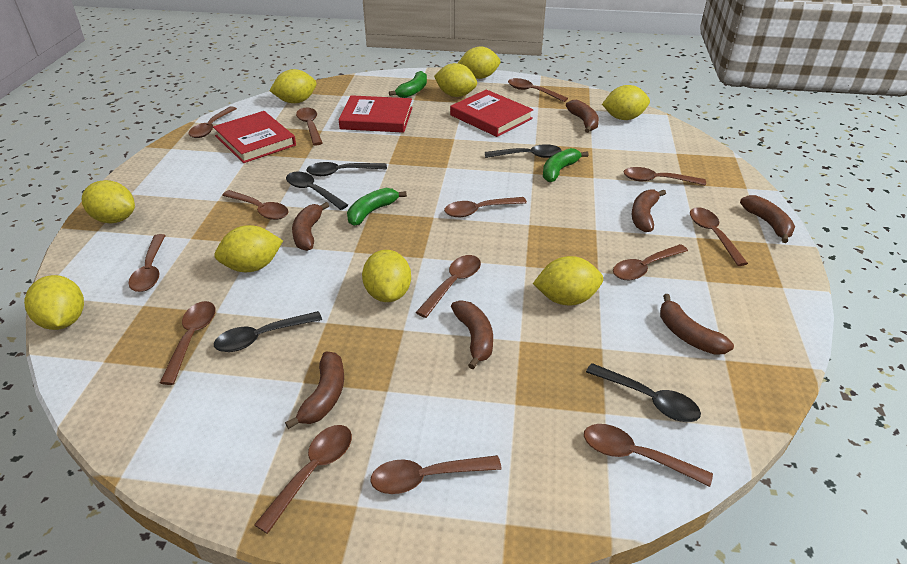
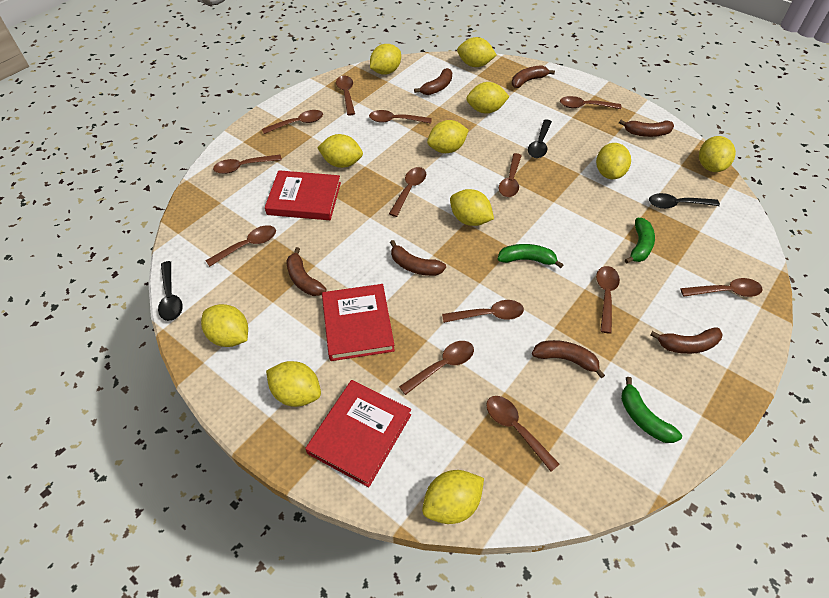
black spoon: [214,311,322,352] [286,172,348,210] [306,162,387,176] [485,144,562,158] [586,363,701,422] = 5 -> [158,261,183,321] [528,119,552,158] [649,193,720,209] = 3
brown spoon: [128,234,166,292] [160,301,216,385] [188,106,237,138] [222,190,289,220] [254,425,352,534] [296,108,322,145] [370,455,502,494] [416,255,481,318] [444,197,527,217] [508,78,568,102] [584,424,713,487] [613,244,688,280] [624,167,706,186] [690,207,748,266] = 14 -> [206,225,276,267] [213,155,282,174] [262,110,323,134] [336,76,355,116] [369,110,432,124] [389,167,426,217] [399,341,474,395] [442,300,524,323] [486,396,560,472] [499,153,522,197] [560,96,622,109] [596,266,620,334] [680,278,763,297] = 13
yellow lemon: [24,275,84,330] [82,180,135,223] [215,225,283,272] [270,69,316,103] [362,250,411,302] [434,63,477,97] [458,47,501,79] [533,256,603,305] [602,85,650,120] = 9 -> [201,304,248,347] [266,361,321,407] [317,134,363,168] [370,44,401,75] [422,470,484,524] [427,120,469,153] [450,189,494,226] [457,37,497,67] [466,82,510,114] [596,143,631,179] [699,136,736,172] = 11

